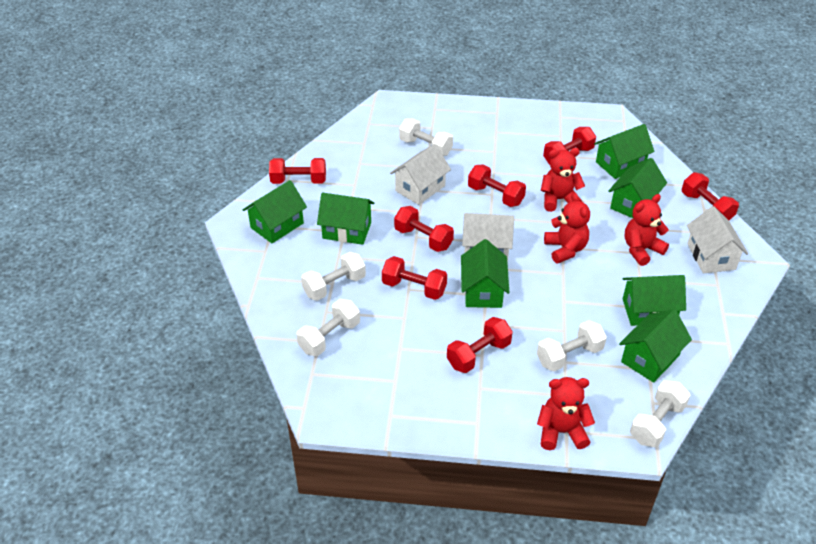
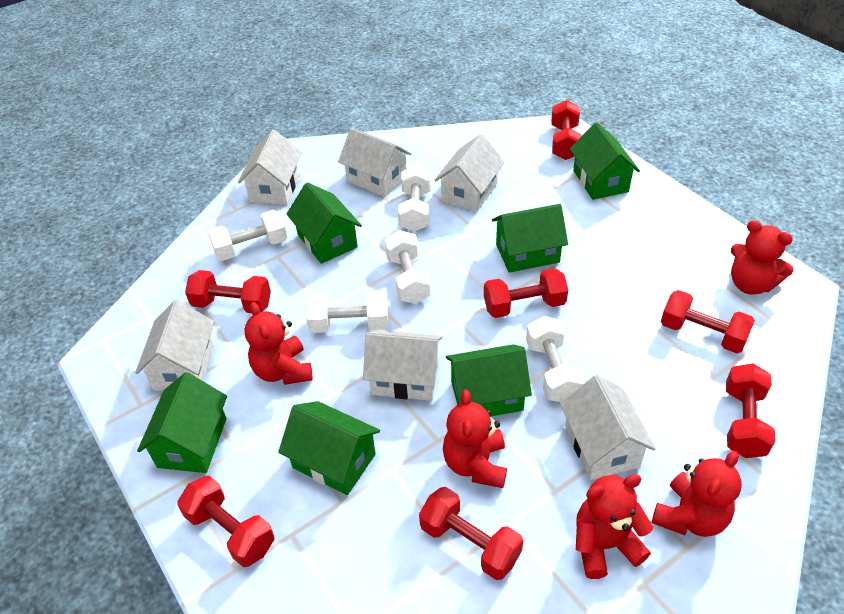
green house: [243,180,307,243] [317,193,374,245] [461,239,509,308] [594,124,654,179] [608,158,667,218] [619,309,692,383] [623,275,686,326] = 7 -> [137,372,227,473] [278,401,380,495] [287,182,362,264] [446,344,532,416] [492,204,568,273] [570,122,640,200] = 6
red teddy bear: [537,377,595,450] [541,148,585,212] [544,192,590,263] [625,194,669,266] = 4 -> [244,302,313,385] [443,390,507,488] [576,474,653,579] [652,451,742,537] [731,220,794,295] = 5
white house: [390,144,451,205] [462,213,514,262] [687,206,748,273] = 3 -> [135,300,214,391] [238,130,302,205] [338,128,411,197] [363,330,443,401] [435,134,505,212] [560,375,656,480] = 6

